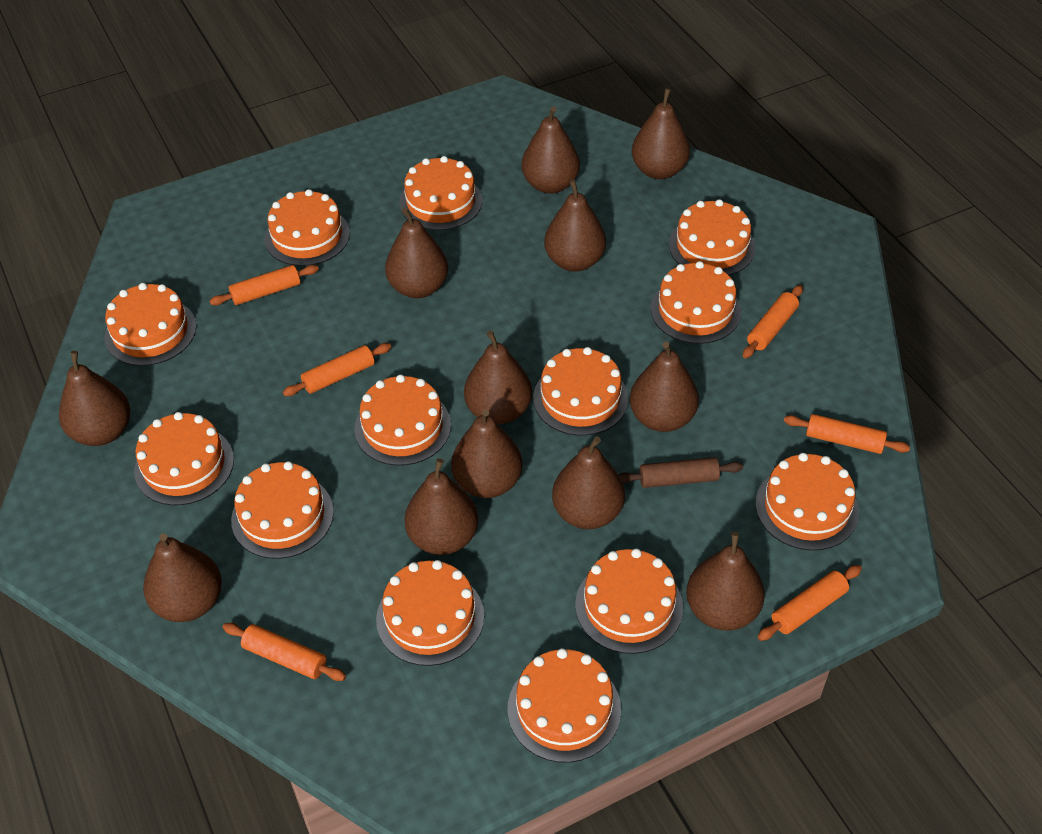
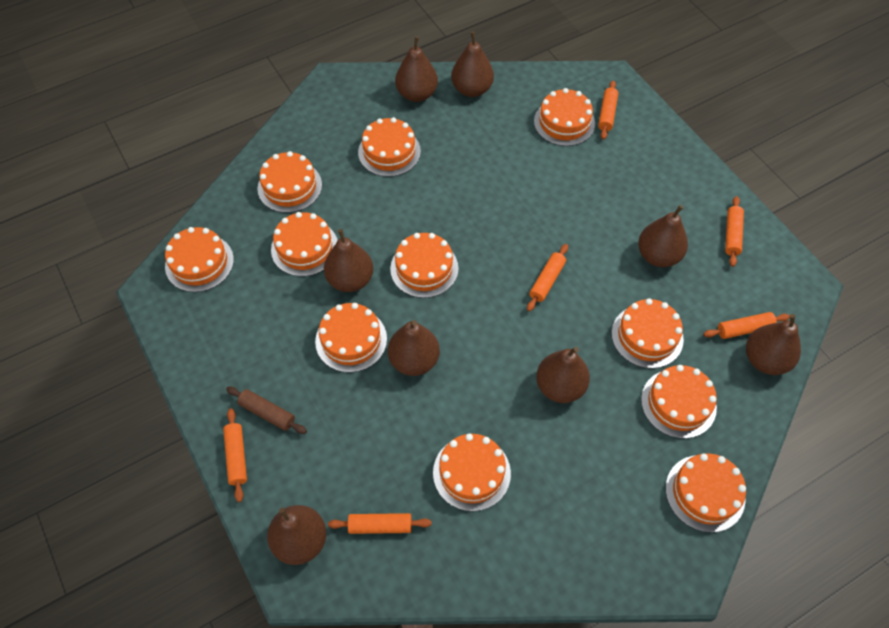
brown pear: [59,351,131,446] [143,533,222,622] [385,208,448,298] [405,458,478,555] [451,409,523,498] [464,331,532,424] [521,106,580,193] [544,179,606,272] [552,436,625,529] [630,342,699,432] [632,88,690,179] [686,532,765,631] = 12 -> [267,505,326,565] [324,229,373,292] [388,320,440,376] [395,36,438,102] [451,32,494,97] [536,347,590,403] [638,205,688,267] [746,314,801,375] = 8
orange cake: [104,283,196,366] [134,412,234,505] [231,461,334,559] [265,189,350,266] [354,374,451,466] [376,560,484,666] [399,156,482,230] [508,648,621,763] [533,347,628,436] [575,549,683,654] [651,261,741,344] [669,199,756,275] [755,453,859,551] = 13 -> [165,227,234,292] [257,151,322,213] [271,212,338,277] [315,303,387,373] [358,117,421,177] [390,233,459,298] [433,433,511,512] [534,88,595,146] [612,298,684,369] [641,365,717,439] [666,453,746,533] = 11

